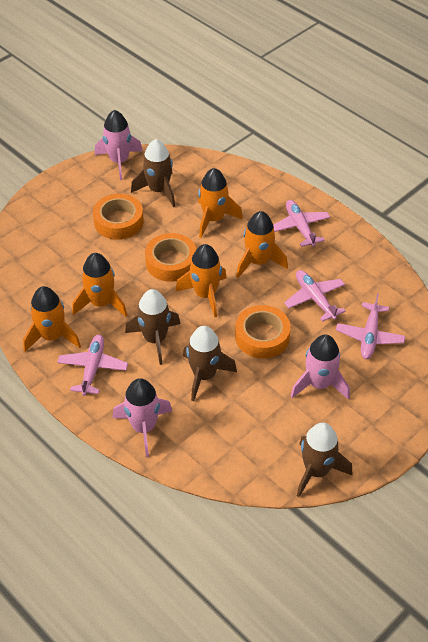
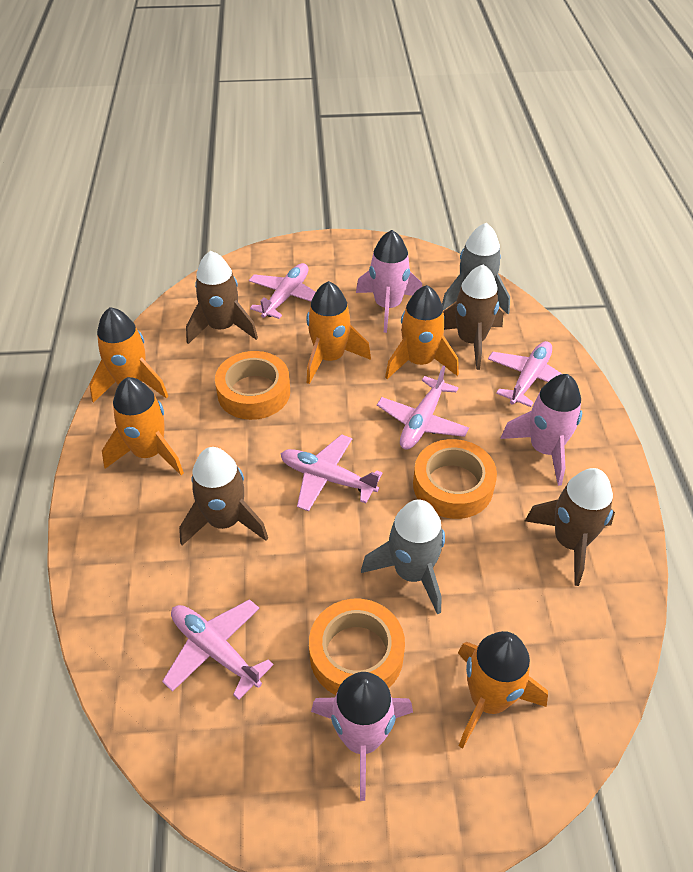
grey rocket: none = 0 -> [361,500,445,614] [442,223,510,314] = 2
pink plane: [57,335,128,396] [273,200,330,247] [284,270,345,322] [336,293,405,359] = 4 -> [162,599,274,700] [249,263,316,319] [281,434,383,511] [377,365,469,450] [488,341,562,407] = 5

